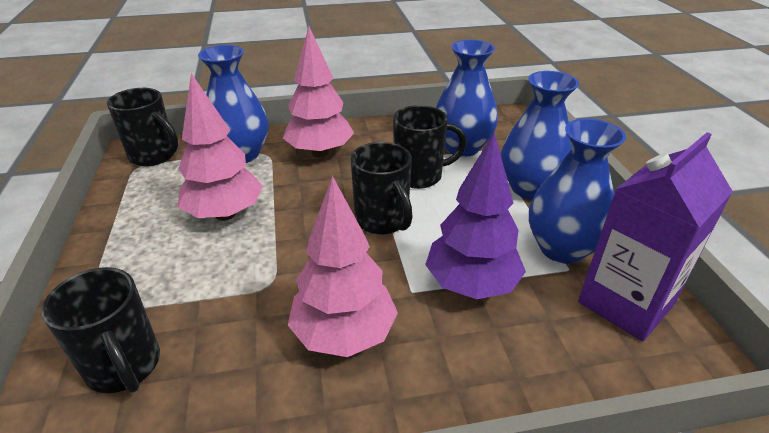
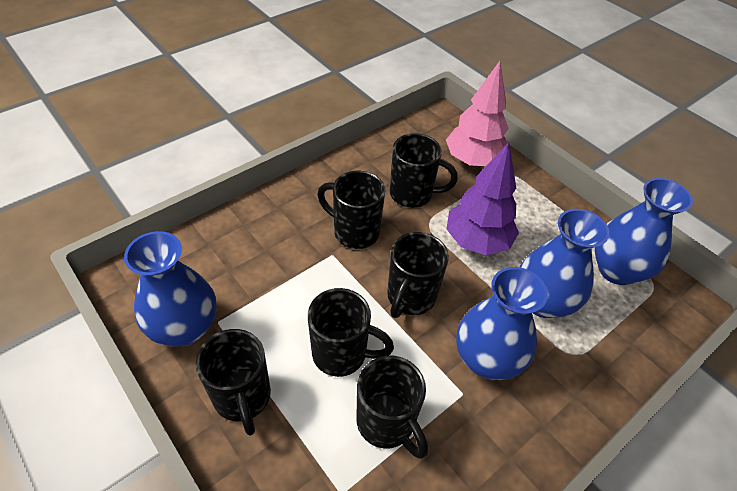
black mug: [41,267,160,393] [107,88,179,166] [351,142,413,235] [393,105,467,189] = 4 -> [196,329,271,436] [308,288,394,377] [317,171,385,249] [356,356,428,459] [387,232,449,318] [390,133,458,208] = 6
pink tree: [178,73,263,221] [283,26,354,157] [288,176,398,357] = 3 -> [446,61,509,166] = 1
purple carton: [578,132,733,341] = 1 -> none = 0

